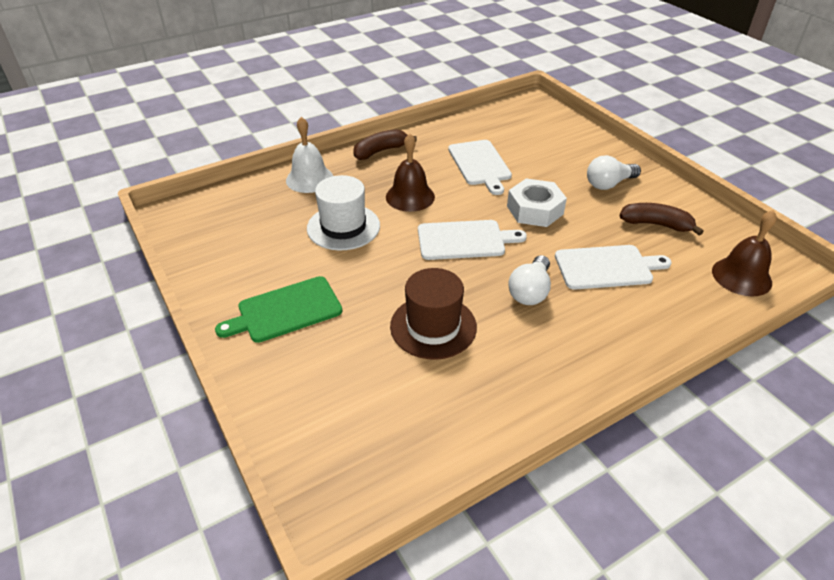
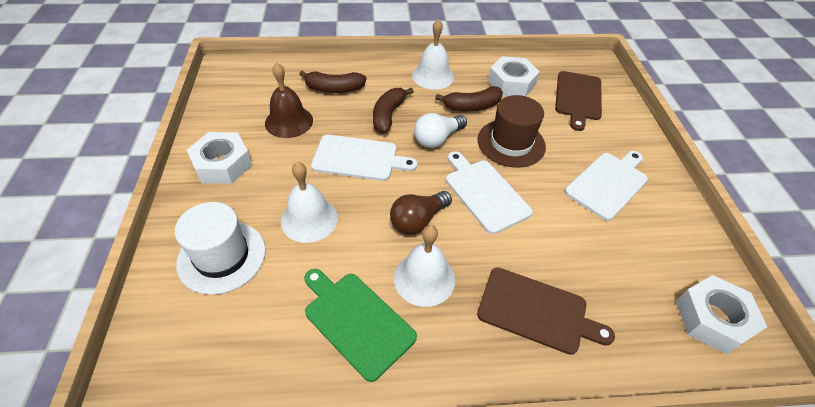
brown banana: [353,129,417,160] [619,203,704,236] = 2 -> [299,71,367,93] [373,87,414,133] [435,86,503,111] = 3
brown bell: [386,134,435,212] [712,210,777,296] = 2 -> [265,63,313,138] = 1
brown cutting board: none = 0 -> [477,267,615,355] [555,71,602,131] = 2
brown light bulb: none = 0 -> [390,191,452,235] = 1
white bell: [286,117,333,193] = 1 -> [281,162,338,243] [394,225,455,307] [412,19,454,90] = 3
white light bulb: [508,255,551,305] [587,155,641,190] = 2 -> [414,113,467,148] = 1
white nut: [507,178,567,227] = 1 -> [187,132,252,184] [488,56,540,96] [676,275,767,354] = 3

